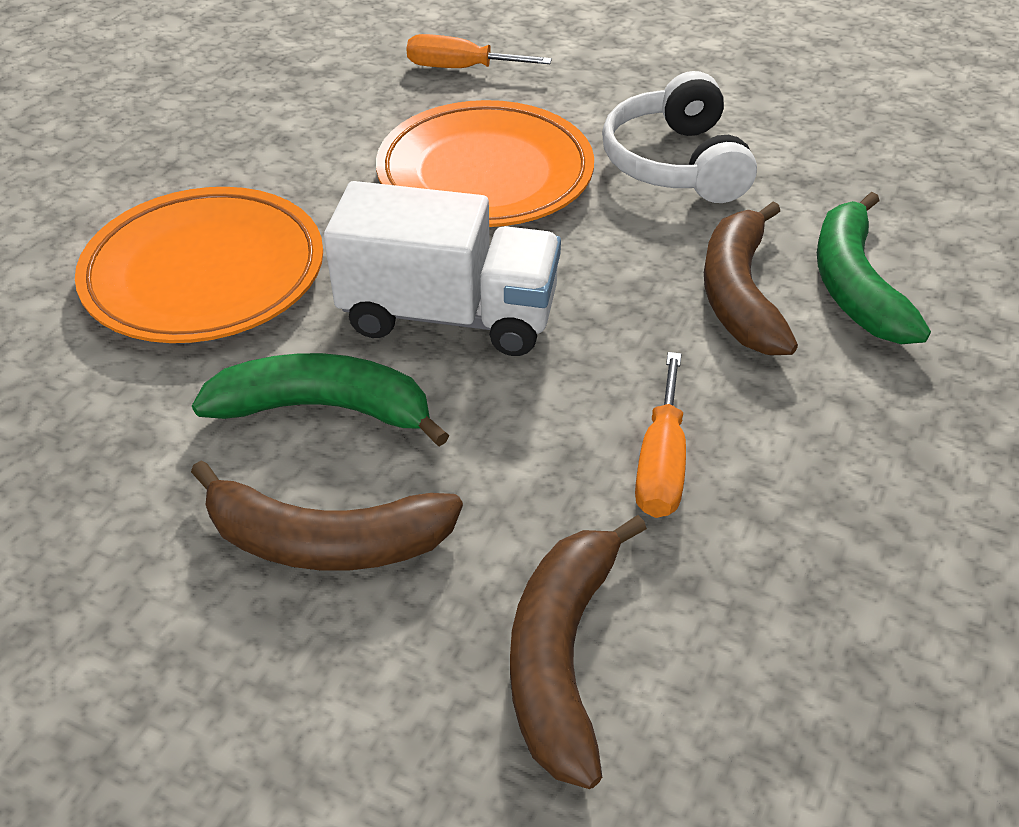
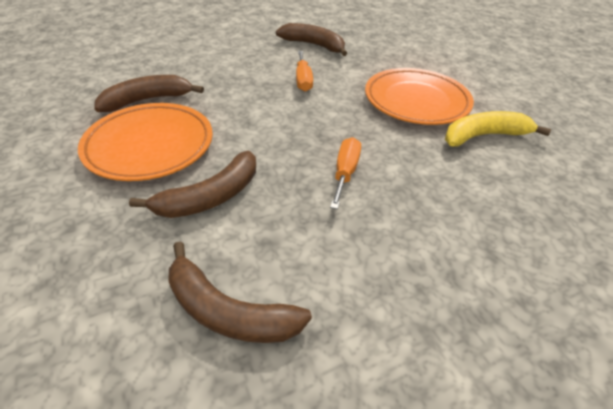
brown banana: [191,460,463,571] [510,515,647,789] [704,202,798,355] = 3 -> [94,75,204,112] [129,151,256,218] [169,241,312,343] [276,23,347,56] = 4
green banana: [192,353,449,446] [817,192,931,344] = 2 -> none = 0
white headphones: [602,71,757,203] = 1 -> none = 0
white truck: [324,181,561,356] = 1 -> none = 0
yellow banana: none = 0 -> [445,111,551,147] = 1

